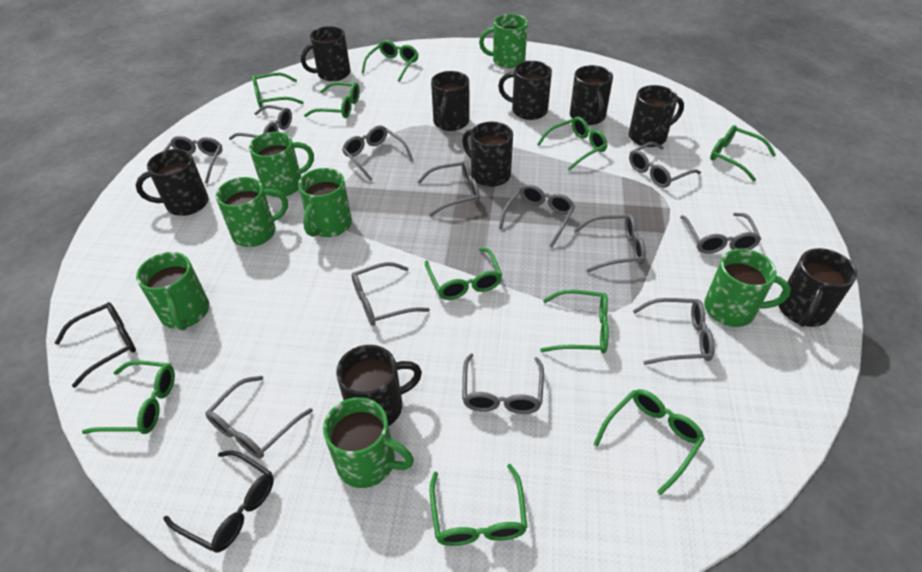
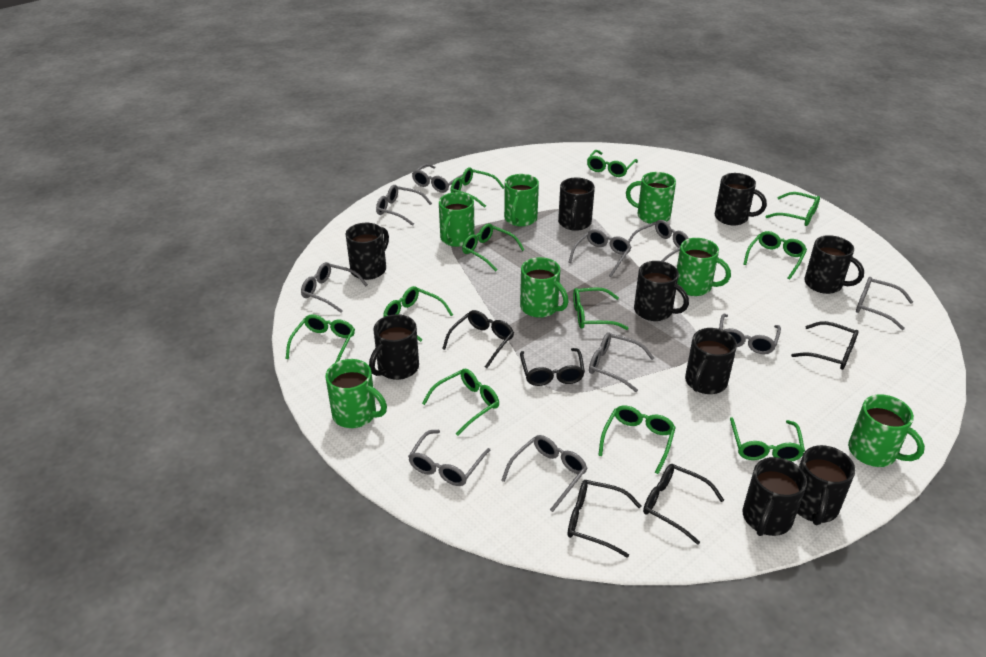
black glasses: [55,302,136,388] [163,450,274,553] = 2 -> [442,310,514,368] [520,348,585,386] [568,480,641,558] [643,464,724,545] [791,321,859,370] = 5
green glasses: [82,360,175,434] [252,73,304,108] [304,82,360,118] [362,40,418,82] [425,248,502,300] [430,464,527,546] [537,117,608,171] [540,290,609,354] [594,389,705,495] [710,125,776,182] = 10 -> [286,314,355,363] [383,286,453,342] [422,368,499,436] [450,167,505,208] [462,224,525,271] [573,287,629,330] [587,150,638,177] [598,405,676,474] [730,417,805,462] [744,231,807,280] [765,192,820,226] = 11
grey glasses: [163,136,223,184] [205,376,313,459] [229,105,292,140] [342,126,413,181] [351,262,430,326] [417,161,480,216] [462,353,544,414] [499,184,575,248] [574,214,646,273] [629,142,701,188] [633,298,715,365] [680,213,761,254] = 12 -> [301,262,368,313] [376,185,432,226] [408,430,491,486] [412,164,463,193] [501,435,587,512] [568,229,631,277] [589,332,654,392] [628,220,689,262] [719,314,781,354] [856,277,913,330] = 10

